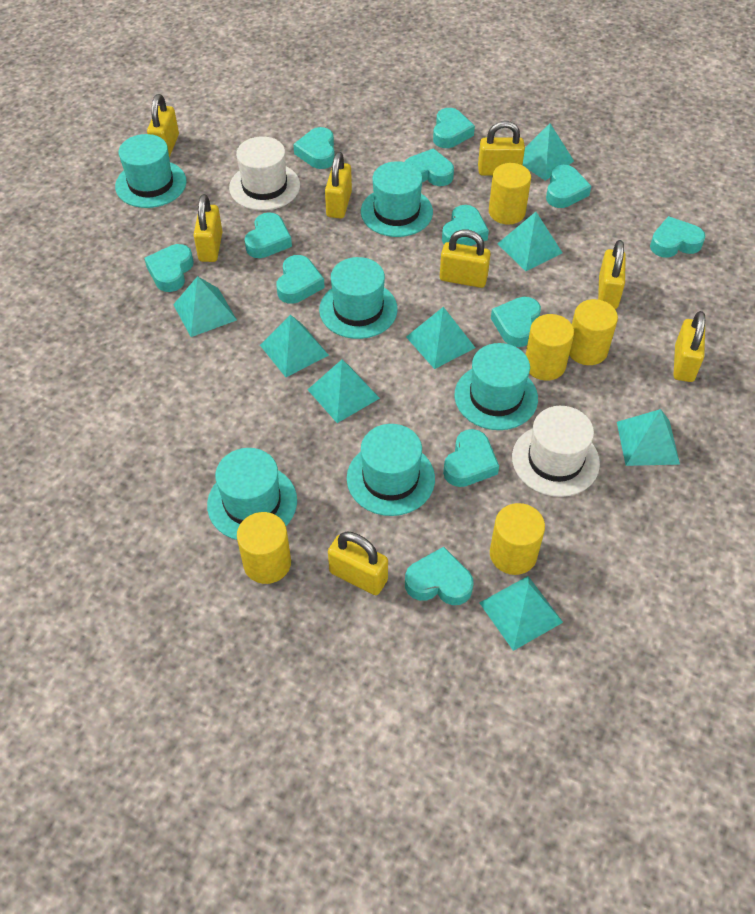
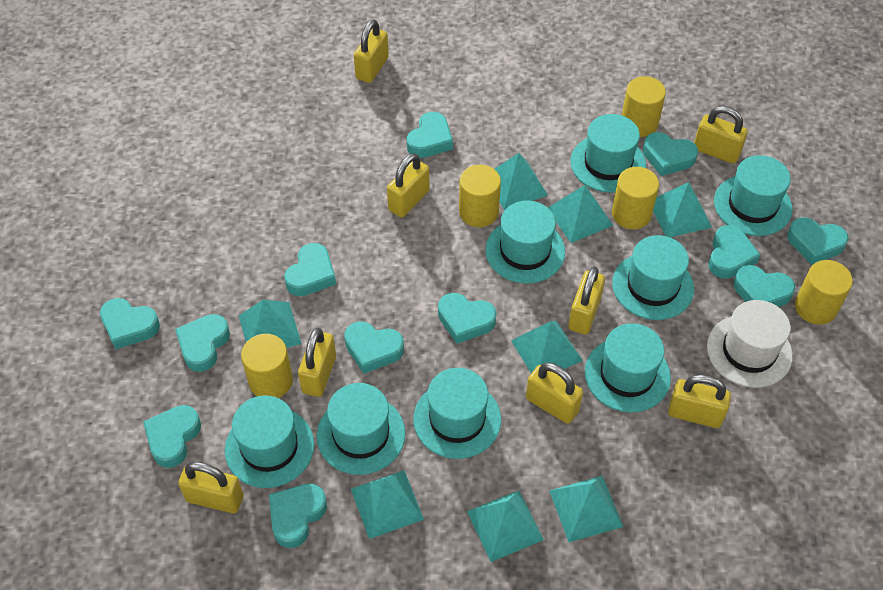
turquoise hat: [115,134,186,208] [207,448,297,540] [319,257,397,339] [347,424,435,516] [361,161,433,237] [454,343,538,430] = 6 -> [225,396,314,488] [317,383,405,475] [413,368,501,459] [485,201,565,284] [570,114,646,193] [585,323,671,412] [612,235,694,320] [714,155,793,236] = 8
white hat: [229,136,300,211] [512,406,600,497] = 2 -> [707,300,793,388] = 1

